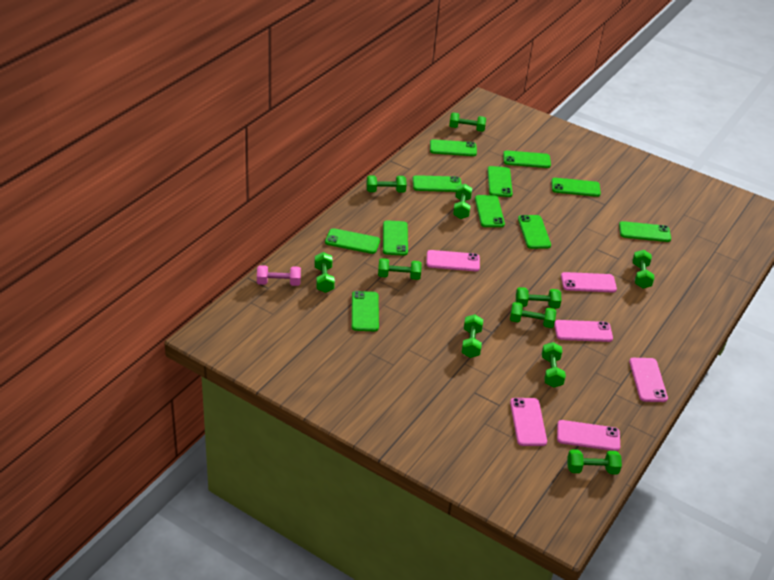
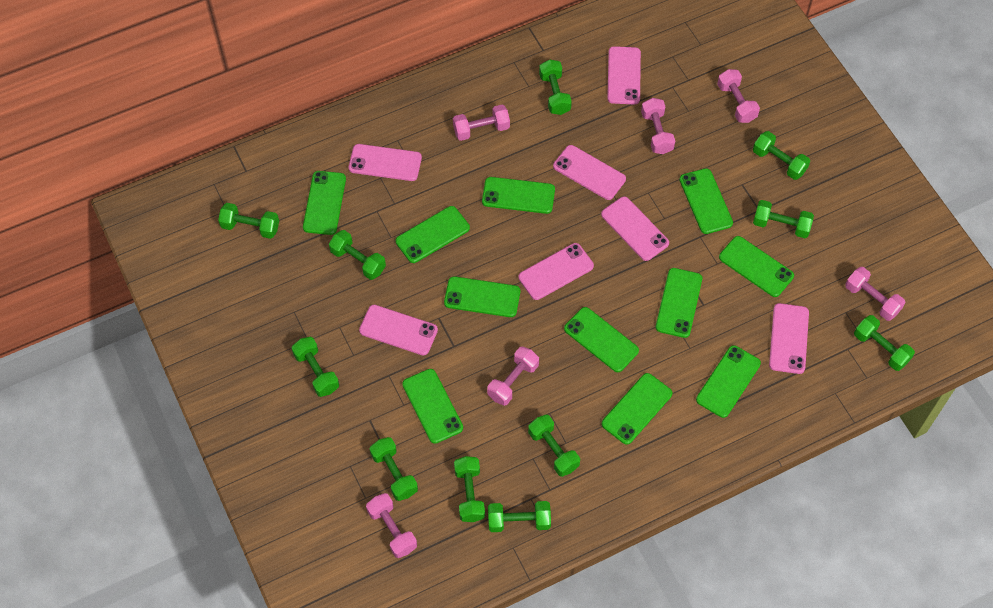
pink dumbbell: [257,265,301,286] = 1 -> [366,493,417,558] [453,105,510,141] [487,346,539,406] [641,98,675,154] [717,69,760,123] [845,267,905,321] = 6
pink phone: [426,250,480,271] [510,398,547,446] [554,320,613,342] [557,420,620,451] [561,272,617,293] [629,358,668,402] = 6 -> [349,144,422,181] [359,305,438,356] [518,243,594,300] [553,145,626,200] [601,196,669,261] [607,46,641,105] [769,303,809,374] = 7

